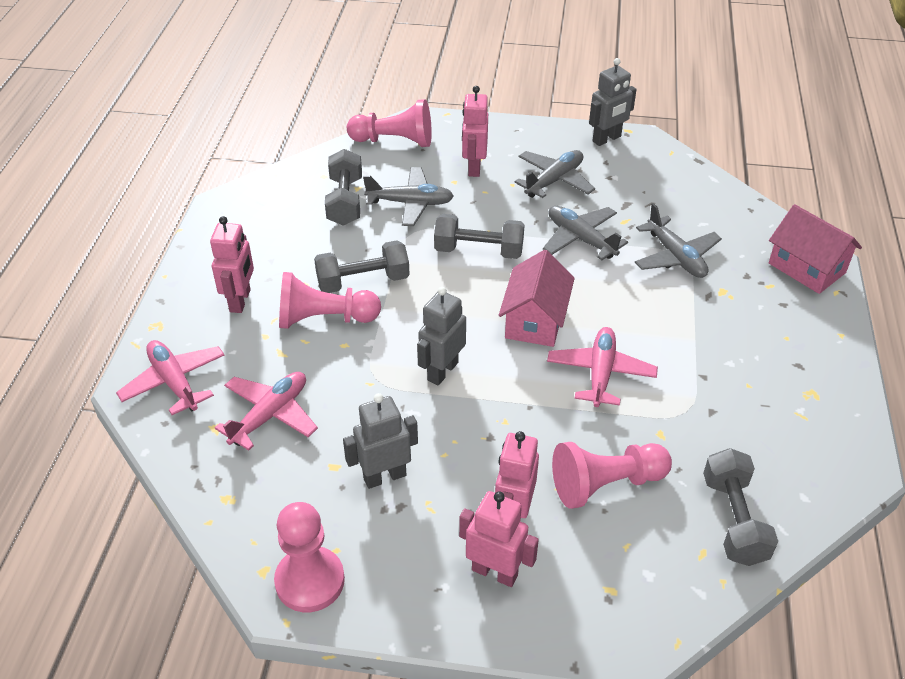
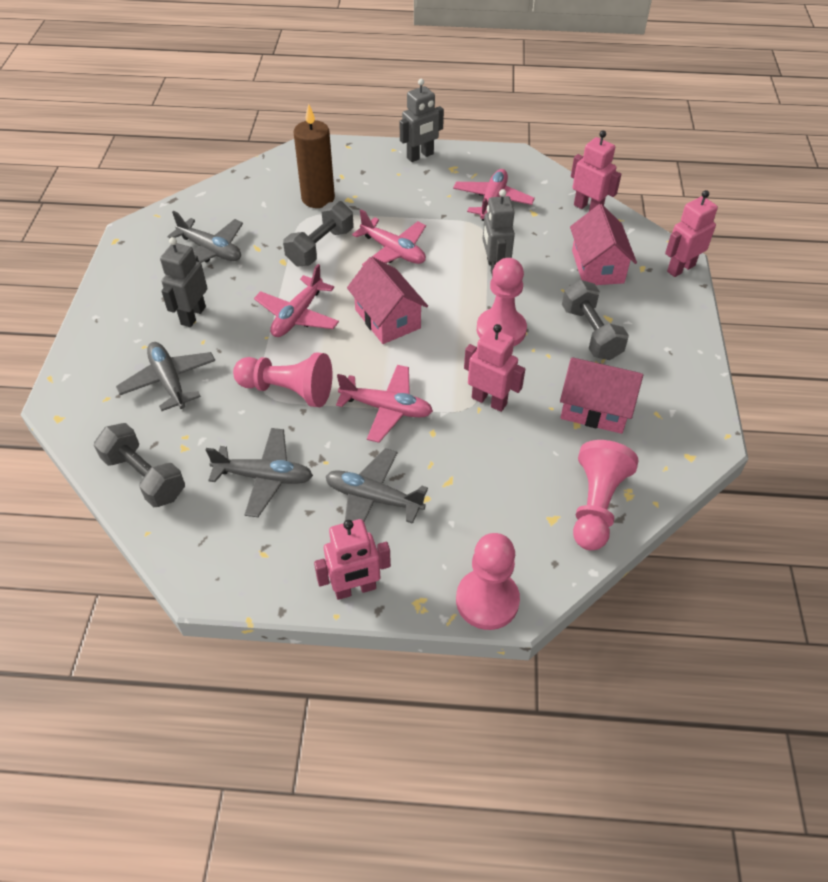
brown candle: none = 0 -> [294,104,335,208] = 1
grey dumbbell: [314,240,410,293] [325,149,362,226] [434,214,525,259] [703,448,778,566] = 4 -> [94,423,185,507] [283,201,353,266] [562,280,629,360] = 3
pink house: [499,250,575,347] [769,204,862,294] = 2 -> [347,256,428,344] [560,357,643,434] [570,204,637,285] = 3
pink plane: [116,340,225,415] [215,372,318,451] [547,327,658,407] = 3 -> [254,264,339,337] [336,365,433,443] [352,209,426,266] [453,169,535,221] = 4

